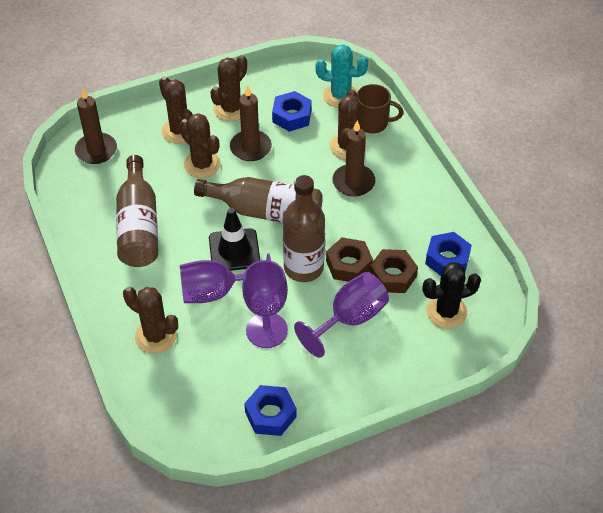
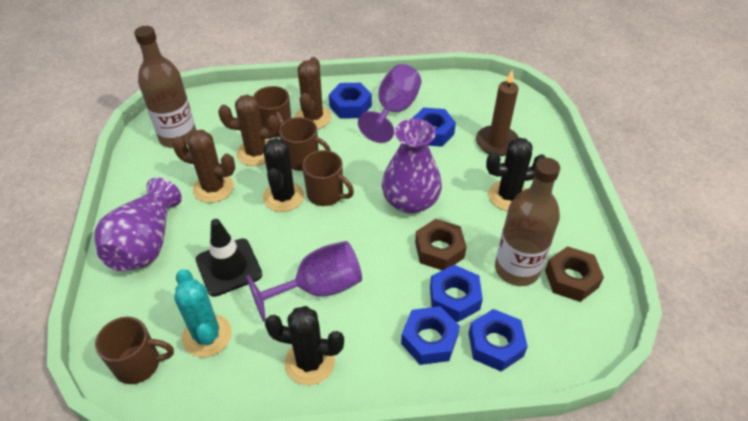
black cactus: [423,262,481,329] = 1 -> [263,138,304,212] [265,306,344,385] [486,137,546,211] = 3
blue nut: [244,385,296,436] [272,91,312,132] [425,232,472,276] = 3 -> [329,83,372,119] [401,306,460,365] [412,108,456,147] [430,265,483,322] [469,309,528,372] = 5
brown bottle: [116,155,158,267] [194,177,323,223] [283,175,325,282] = 3 -> [134,26,196,148] [495,158,560,286] = 2
brown cactus: [123,287,178,354] [159,76,192,144] [179,113,221,178] [210,55,247,121] [330,89,366,159] = 5 -> [172,130,235,203] [218,95,280,166] [295,57,331,129] = 3
brown candle: [75,88,117,164] [230,85,272,161] [332,120,375,197] = 3 -> [476,70,518,156] = 1
brown mug: [357,84,403,133] = 1 -> [95,317,174,384] [253,86,291,138] [279,117,331,171] [302,150,354,206] = 4
purple goblet: [180,253,271,303] [242,260,288,348] [294,272,389,358] = 3 -> [247,241,362,322] [358,64,421,143] = 2
purple vase: none = 0 -> [94,177,182,271] [382,119,442,214] = 2

